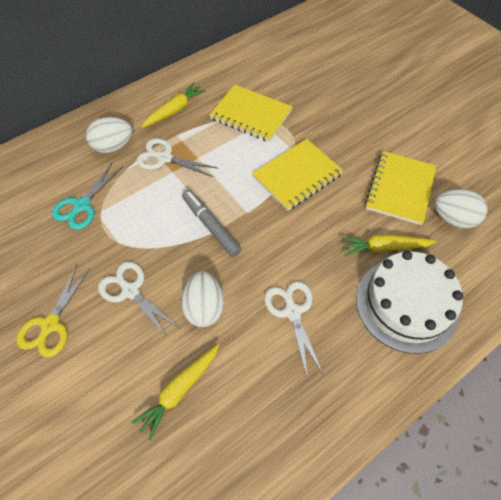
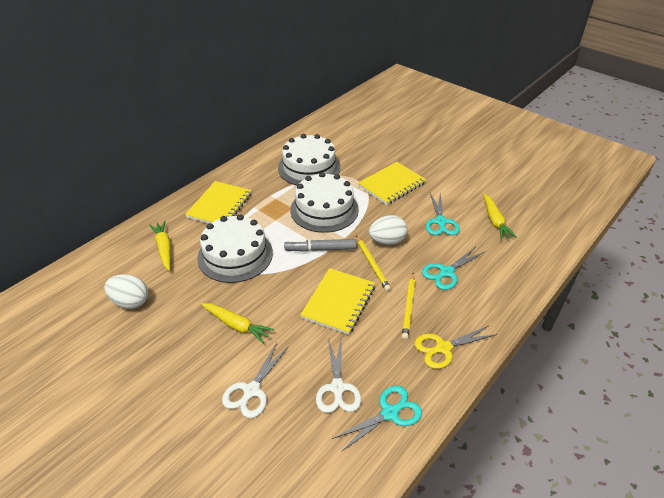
turquoise scissors: [52,162,123,230] = 1 -> [332,386,422,452] [422,247,484,290] [426,193,460,235] = 3
white cake: [356,251,463,354] = 1 -> [197,214,273,283] [278,134,340,185] [290,172,359,233] = 3
white egg: [86,117,132,153] [181,271,224,327] [434,189,487,228] = 3 -> [104,274,148,309] [369,215,407,245] = 2
white scissors: [98,262,179,339] [137,138,217,177] [264,281,323,379] = 3 -> [222,343,289,418] [316,339,361,413] = 2
yellow pencil: none = 0 -> [356,235,391,291] [402,273,415,340] = 2

